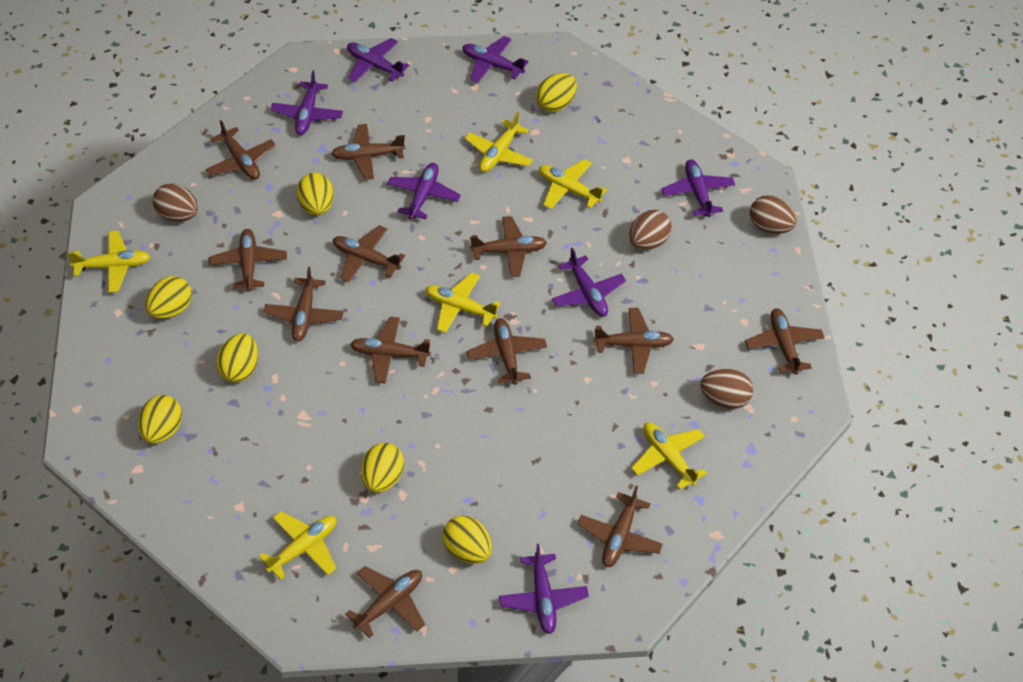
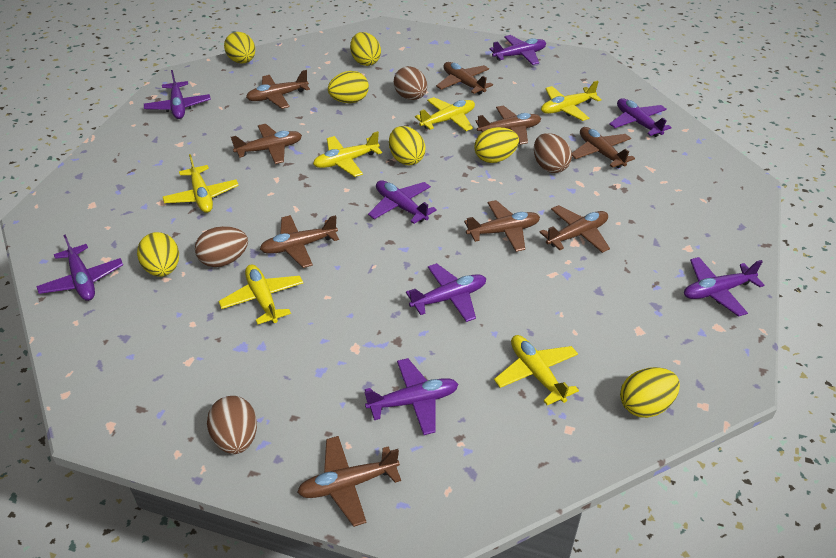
brown plane: [206,120,276,180] [209,229,287,291] [264,267,344,341] [331,124,405,180] [333,225,405,283] [345,566,425,638] [350,317,431,384] [466,318,547,385] [470,216,547,277] [577,486,663,567] [593,308,674,374] [745,308,825,375] = 12 -> [231,124,302,164] [246,70,310,109] [260,215,339,268] [297,436,401,527] [436,62,493,95] [464,200,540,252] [475,105,541,145] [540,205,610,253] [572,127,635,168] = 9
purple plane: [270,70,343,135] [347,38,409,82] [387,163,461,219] [462,36,528,83] [499,544,589,634] [552,248,626,317] [661,160,735,217] = 7 -> [36,235,123,301] [144,70,211,119] [365,358,458,435] [368,180,437,224] [406,263,486,322] [489,35,546,65] [609,98,672,137] [684,257,764,317] = 8

